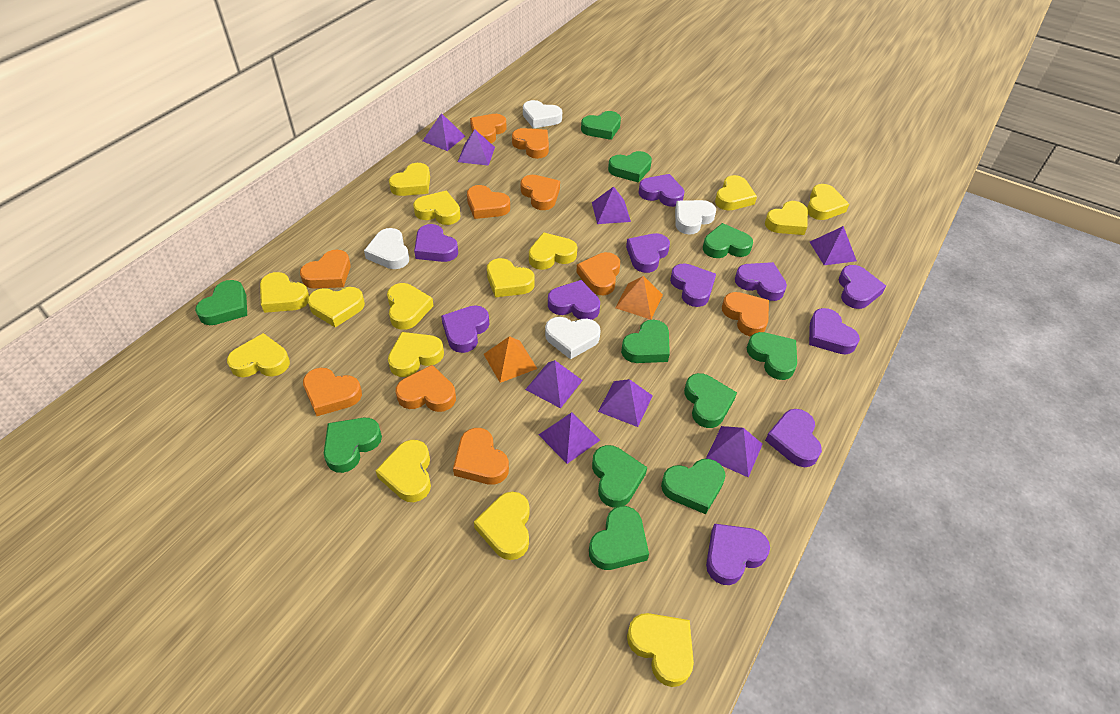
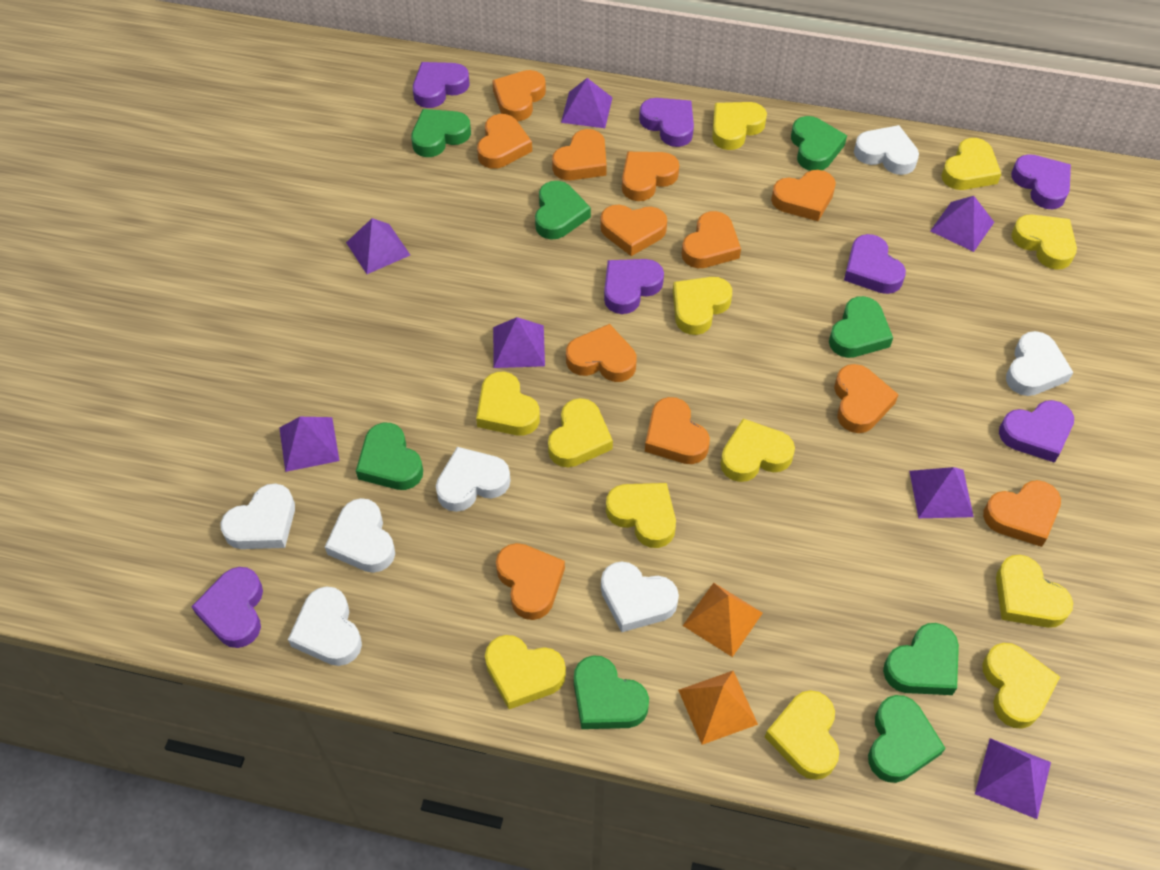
green heart: [195,280,247,325] [324,418,382,473] [581,111,621,140] [589,506,649,570] [592,445,647,508] [608,151,652,183] [621,320,670,363] [661,459,726,514] [684,373,737,428] [703,223,753,258] [747,332,797,380] = 11 -> [356,423,423,490] [411,109,471,157] [535,181,591,239] [574,655,649,729] [791,116,847,171] [829,296,893,358] [868,695,946,783] [883,623,959,695] = 8
orange heart: [300,250,351,288] [303,368,362,416] [396,365,456,412] [453,428,509,485] [467,185,510,219] [470,114,507,143] [512,128,549,159] [521,175,560,210] [576,252,620,295] [722,292,769,337] = 10 -> [477,114,532,169] [492,70,546,121] [496,543,565,620] [552,129,607,180] [566,324,636,382] [600,205,667,256] [622,152,679,201] [645,397,710,464] [681,211,741,268] [771,170,836,221] [834,364,899,433] [983,480,1061,547] = 12
purple heart: [414,224,458,262] [441,305,489,353] [548,280,600,320] [626,233,670,273] [638,174,685,207] [670,263,716,307] [706,524,770,585] [735,262,787,301] [765,409,822,467] [809,308,860,354] [839,265,886,309] = 11 -> [191,567,263,648] [413,62,470,108] [604,259,664,314] [639,98,694,147] [844,234,906,294] [999,400,1074,463] [1011,154,1071,209] = 7
purple pyramid: [423,113,465,151] [458,129,495,166] [525,360,583,408] [539,412,600,464] [592,186,631,224] [598,379,653,427] [706,426,763,478] [810,226,857,265] = 8 -> [279,417,339,472] [346,218,410,274] [493,317,545,368] [561,78,613,128] [909,467,974,518] [930,196,994,252] [975,738,1051,819] = 7
white heart: [364,228,409,269] [523,100,562,129] [545,317,601,359] [675,200,716,235] = 4 -> [221,483,295,549] [288,586,362,666] [325,498,395,573] [436,447,511,512] [601,562,679,632] [854,125,919,175] [1006,331,1074,396] = 7
yellow heart: [227,333,290,377] [260,272,309,313] [307,287,365,328] [375,440,431,502] [387,283,434,330] [388,332,444,377] [389,163,430,196] [413,191,460,225] [474,492,530,560] [487,258,535,297] [529,232,577,270] [627,613,694,687] [715,175,757,210] [765,201,808,235] [807,184,849,220] = 15 -> [476,372,540,436] [485,635,566,709] [548,398,613,467] [606,483,676,548] [673,277,732,335] [712,102,767,150] [720,419,795,482] [765,690,839,780] [941,138,1001,190] [982,643,1060,729] [996,555,1073,628] [1011,214,1077,270] = 12

